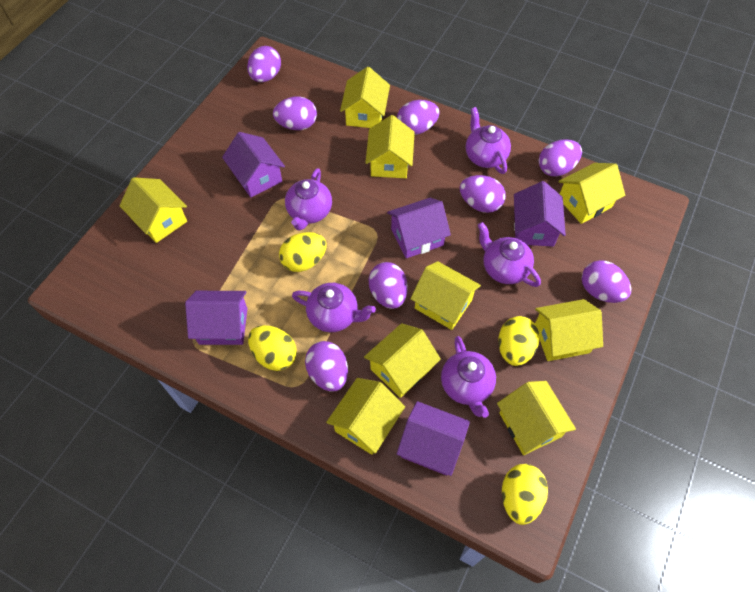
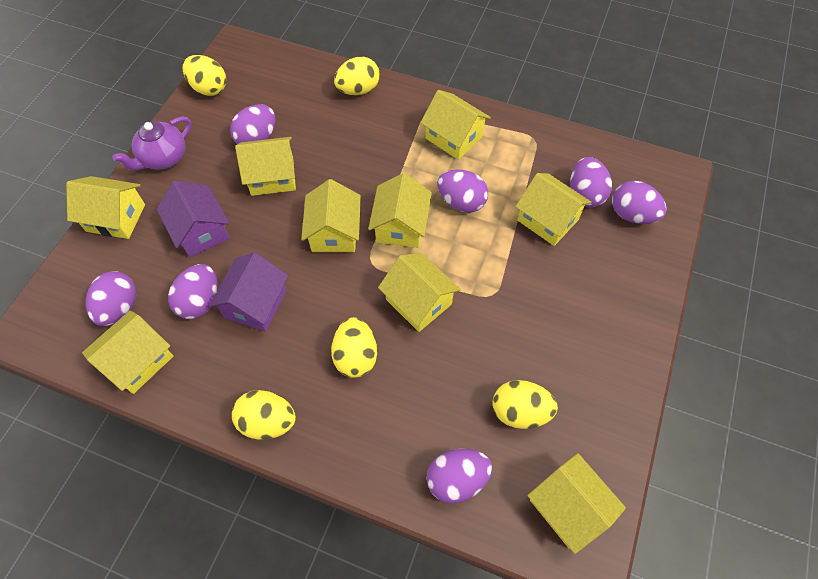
purple egg: [247,46,281,82] [273,96,317,130] [305,341,348,392] [369,262,408,309] [397,100,440,135] [460,175,506,213] [539,139,582,177] [582,260,631,303] = 8 -> [86,271,136,326] [168,264,218,319] [230,104,276,144] [427,449,492,504] [437,169,488,213] [571,157,612,207] [612,181,667,224] = 7
purple house: [185,291,247,345] [222,132,285,197] [387,198,451,258] [397,401,470,476] [514,181,566,247] = 5 -> [157,181,230,257] [209,252,288,332] = 2
purple teapot: [285,168,332,231] [292,283,376,332] [441,336,496,418] [466,107,511,174] [478,222,541,287] = 5 -> [112,116,191,170] = 1
yellow egg: [248,325,297,371] [279,232,327,272] [498,316,540,366] [502,464,548,525] = 4 -> [183,55,226,96] [232,390,296,439] [331,317,377,378] [334,56,380,95] [493,380,558,429] = 5

